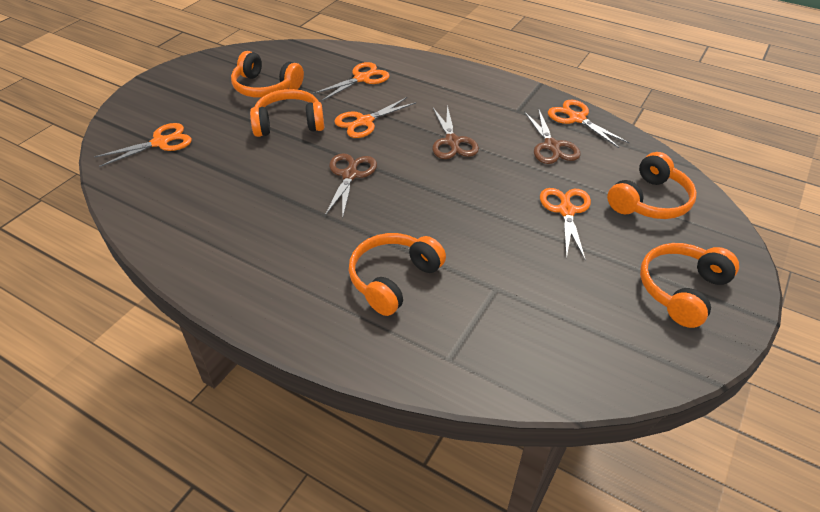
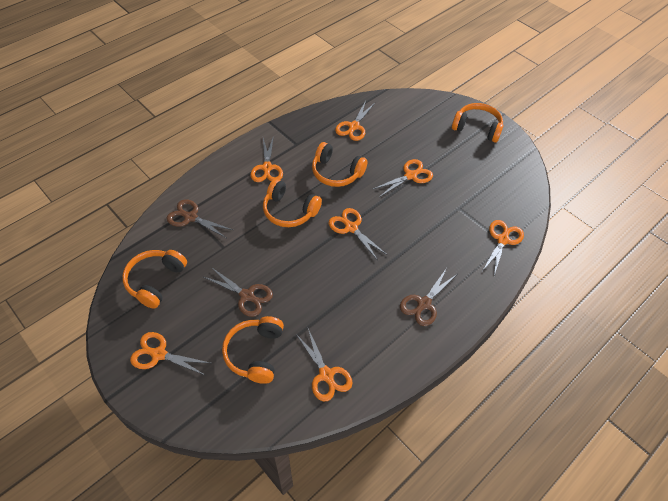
orange scissors: [94,123,192,167] [313,62,390,101] [334,97,416,138] [540,188,591,261] [548,100,629,148] = 5 -> [130,332,210,375] [250,136,283,182] [296,329,353,402] [329,208,386,260] [335,101,375,141] [373,159,433,197] [483,220,524,276] = 7

